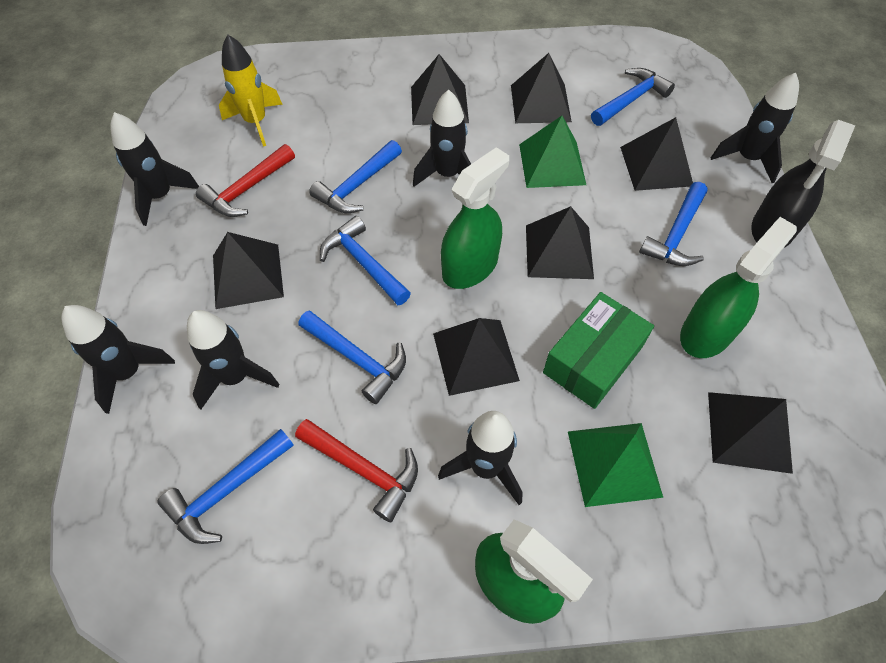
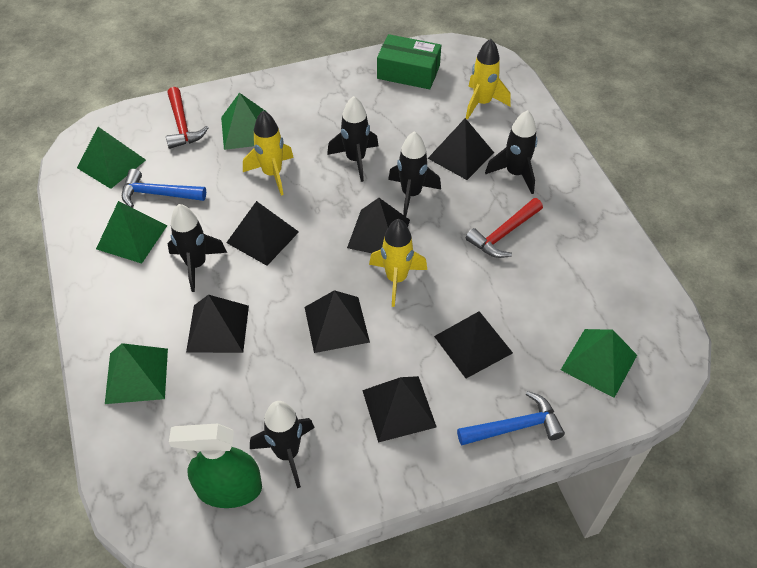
black rocket: [61,305,175,414] [110,112,199,226] [187,310,280,410] [413,89,471,187] [438,411,523,505] [711,73,799,183] = 6 -> [167,204,227,292] [250,401,315,488] [327,96,378,182] [388,131,441,217] [485,110,537,194] = 5
black spray bottle: [751,120,855,248] = 1 -> none = 0
blue hammer: [157,429,294,544] [298,310,406,404] [309,140,402,213] [320,216,411,305] [591,68,675,126] [639,182,708,266] = 6 -> [122,169,206,208] [457,391,565,446] = 2
green pyramid: [519,116,586,188] [568,423,663,507] = 2 -> [77,127,146,189] [96,201,168,264] [105,343,168,404] [221,93,267,150] [561,329,637,398] = 5
green spray bottle: [441,147,509,289] [475,519,593,624] [680,217,797,358] = 3 -> [169,423,262,508] = 1
yellow rocket: [219,35,283,147] = 1 -> [243,110,294,195] [369,219,427,307] [466,39,511,120] = 3

